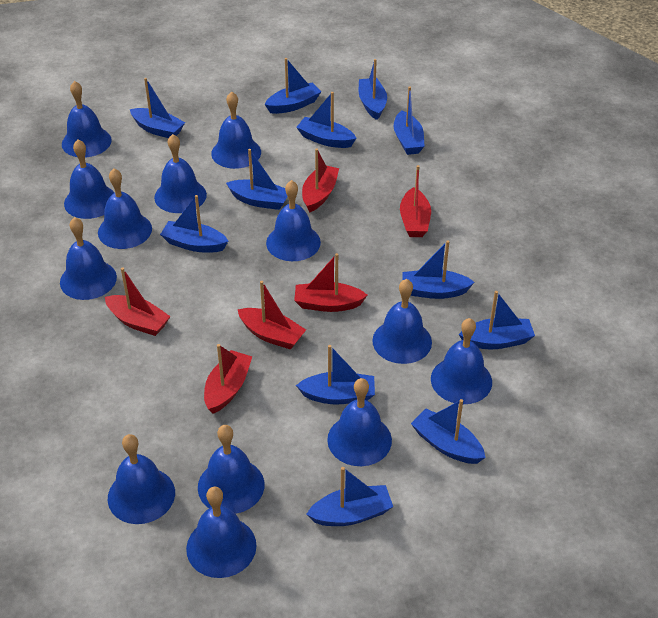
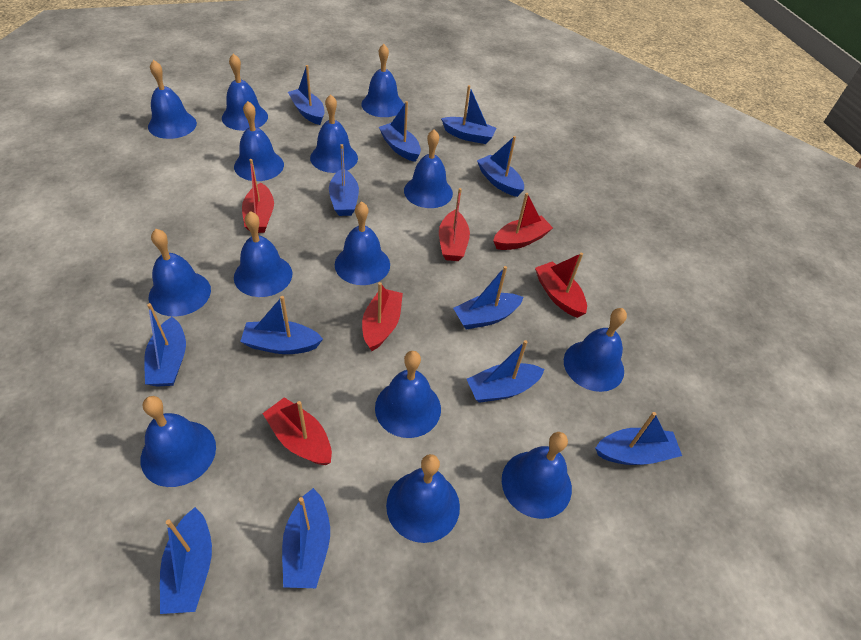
blue bell: [60,217,117,300] [62,81,112,158] [64,140,115,219] [98,169,152,249] [108,434,175,524] [154,134,207,213] [186,487,256,578] [198,425,265,514] [211,91,261,169] [266,180,321,261] [327,378,392,466] [372,279,432,364] [431,318,492,404] = 13 -> [141,396,216,487] [148,60,197,139] [148,229,211,317] [222,54,268,131] [234,101,284,181] [234,211,292,297] [310,94,358,173] [335,201,390,285] [361,44,404,117] [375,351,441,438] [386,454,460,543] [404,129,453,208] [502,432,572,519] [564,308,627,392] = 14

